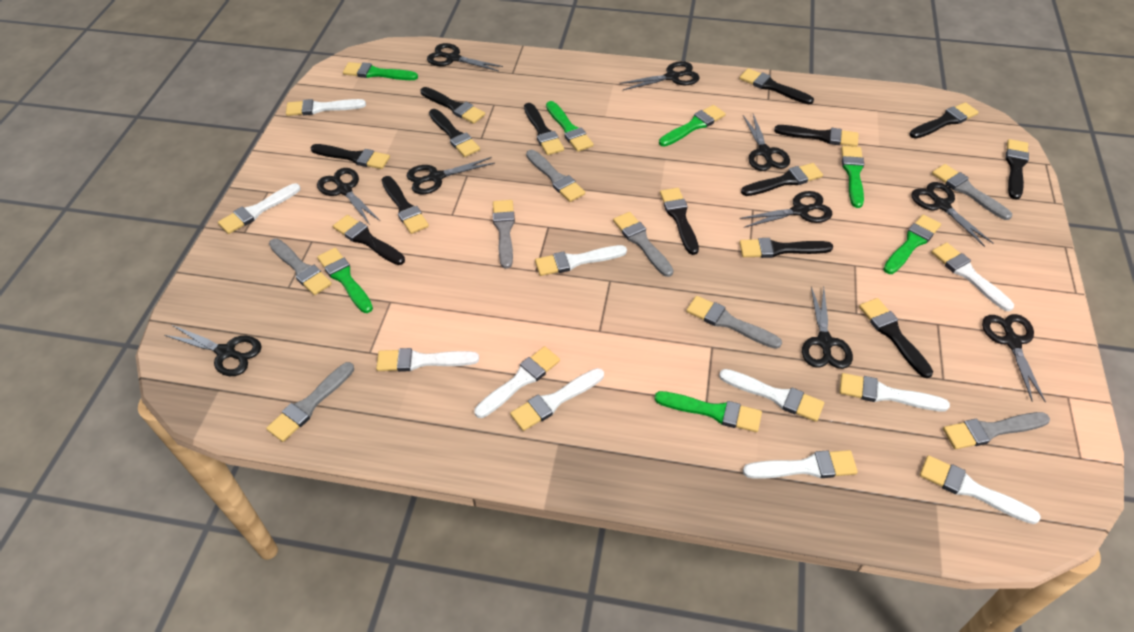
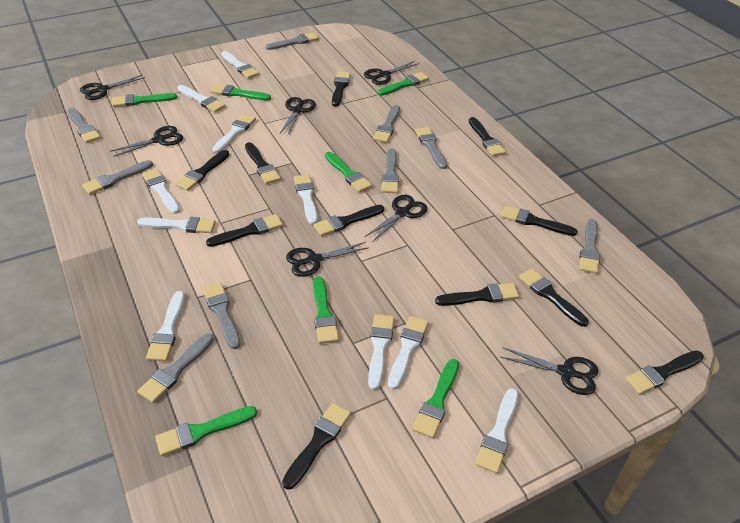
black brush: [310,144,390,169] [333,215,405,265] [382,176,429,234] [420,87,485,124] [429,109,480,157] [524,103,564,155] [660,188,699,255] [739,68,814,104] [739,238,833,258] [741,163,823,196] [774,125,859,147] [859,298,933,378] [910,102,978,139] [1006,139,1029,200] = 14 -> [175,150,229,191] [206,214,283,247] [245,142,281,184] [282,403,351,490] [313,205,384,236] [332,72,351,106] [435,283,519,306] [469,117,506,156] [501,205,577,236] [519,268,589,327] [626,351,704,394] = 11
black scissors: [164,325,261,376] [317,168,380,225] [407,157,495,194] [427,43,503,71] [620,61,699,90] [739,191,833,228] [743,114,790,171] [802,287,853,369] [912,182,993,247] [982,314,1046,402] = 10 -> [80,75,146,100] [110,126,183,157] [280,97,316,135] [286,242,369,277] [364,61,419,85] [365,195,427,241] [500,347,598,395] = 7
grey brush: [266,362,354,442] [269,238,332,295] [493,200,515,269] [526,150,585,202] [613,212,674,277] [686,296,782,349] [932,164,1012,220] [943,412,1050,449] = 8 -> [67,108,101,143] [82,160,153,195] [137,333,214,403] [202,282,240,349] [265,32,319,50] [373,105,400,143] [382,149,399,193] [415,127,447,169] [579,219,600,274] = 9
white brush: [218,183,301,234] [286,99,366,116] [376,348,479,372] [474,346,560,418] [510,368,604,431] [535,245,627,276] [719,369,824,422] [743,450,858,479] [839,373,950,411] [920,455,1041,524] [931,243,1014,311] = 11 -> [137,217,216,233] [142,168,180,214] [146,291,185,361] [178,85,225,112] [212,114,256,153] [221,51,259,79] [294,174,318,225] [368,314,394,390] [388,316,429,390] [475,388,518,474] = 10

